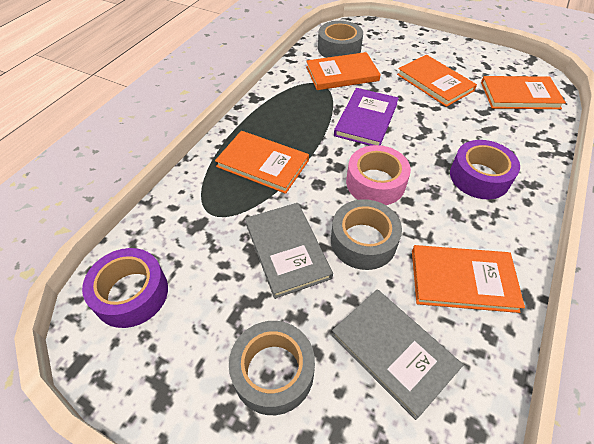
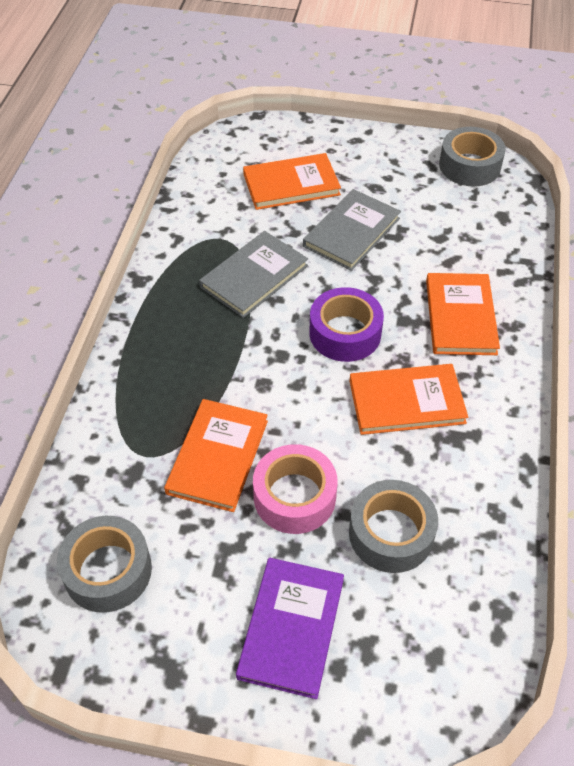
orange book: [215,131,309,194] [306,52,381,90] [397,55,477,107] [412,245,525,313] [481,76,566,109] = 5 -> [164,399,268,512] [243,153,341,210] [349,364,468,435] [426,273,500,355] = 4
purple tape: [82,248,168,328] [450,140,520,199] = 2 -> [309,287,384,362] = 1

